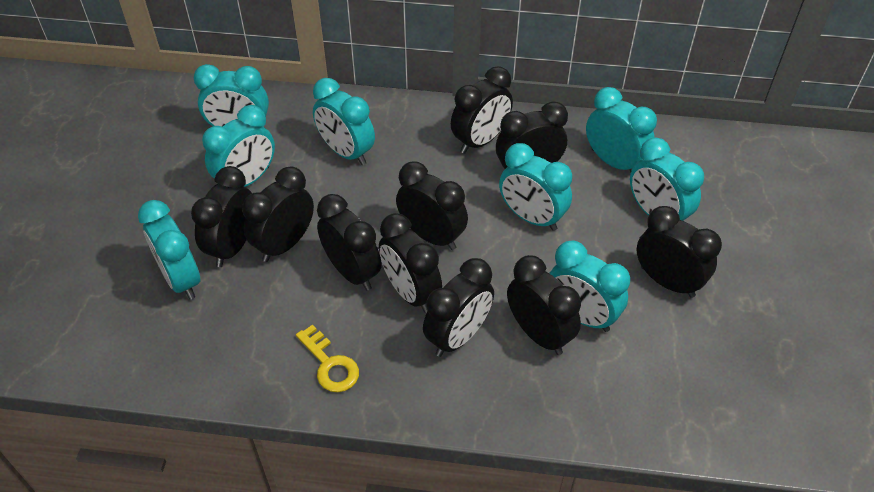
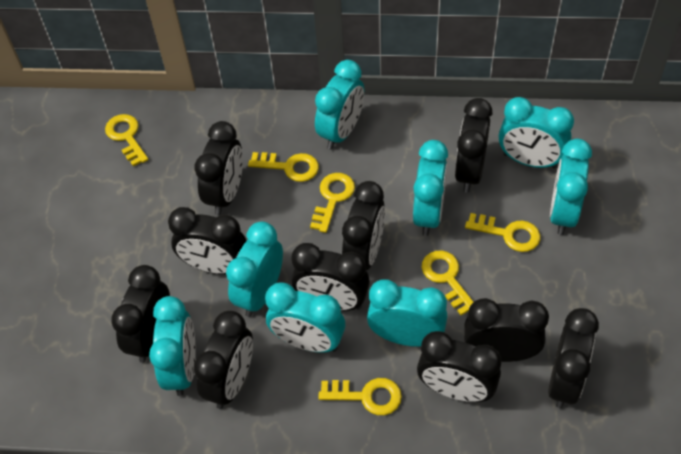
yellow key: [296,325,359,392] = 1 -> [105,114,148,167] [248,152,319,182] [310,173,355,233] [318,378,402,415] [421,250,473,315] [465,213,540,252] = 6

